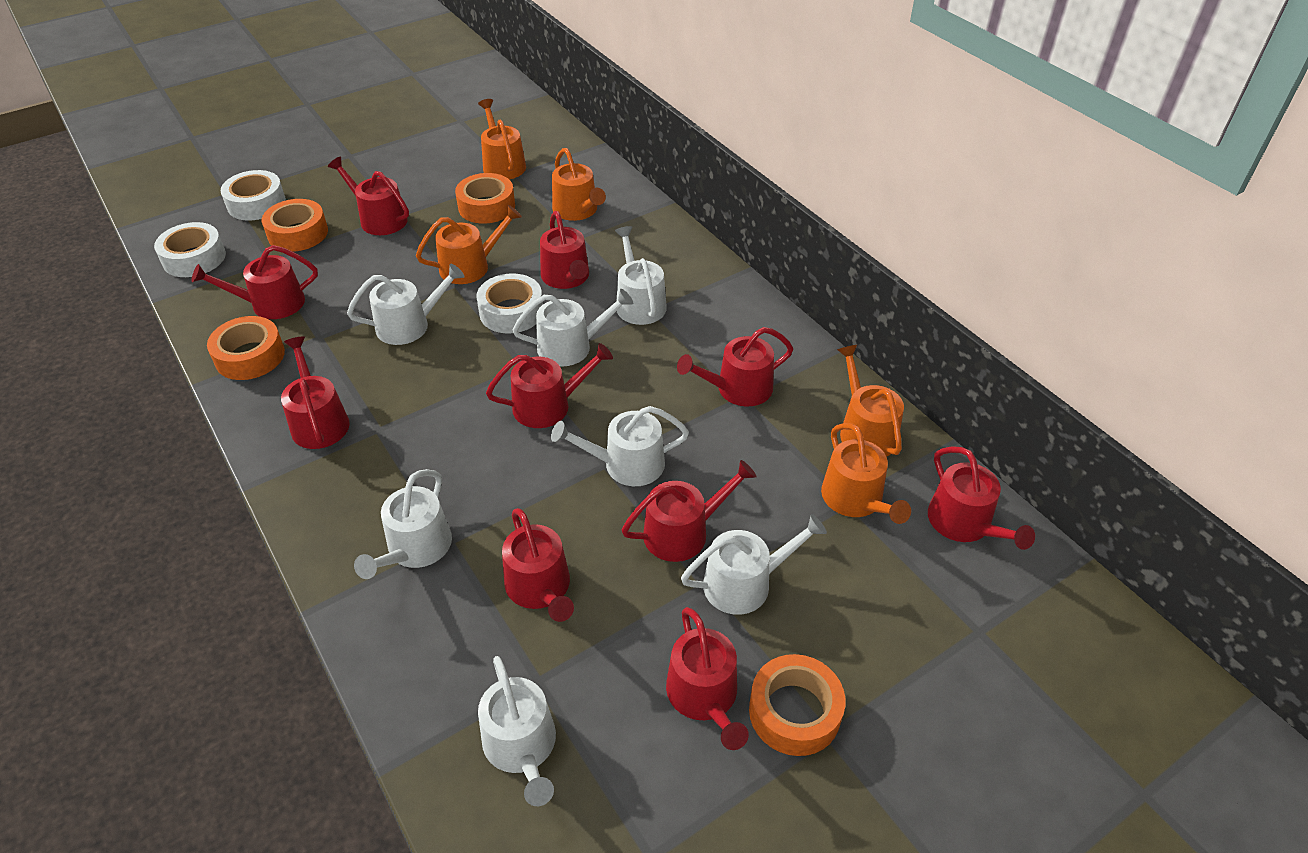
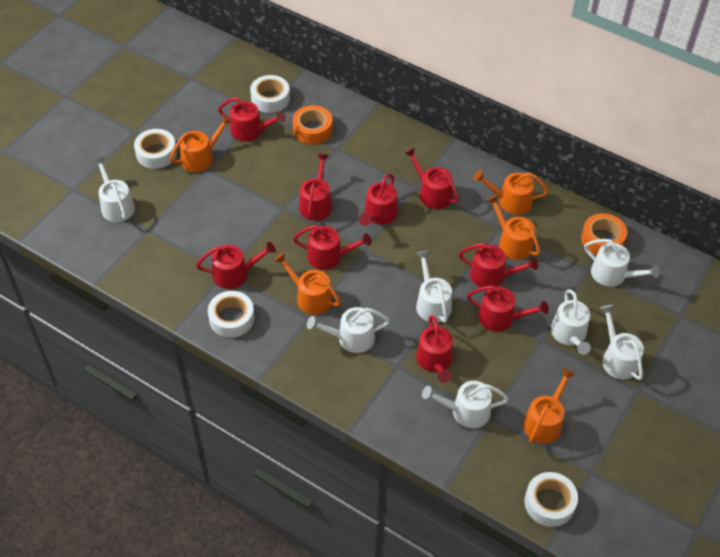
orange tape: [207,316,285,380] [262,199,328,252] [455,173,515,223] [749,654,845,756] = 4 -> [293,105,333,144] [581,213,627,255] = 2
red watering can: [191,245,318,319] [281,336,350,449] [328,156,409,235] [486,343,613,428] [502,508,574,622] [540,211,589,289] [622,460,757,562] [666,607,749,750] [677,327,793,407] [928,446,1035,550] = 10 -> [196,242,276,289] [218,97,286,142] [293,225,372,270] [299,154,332,221] [359,174,398,226] [404,147,459,209] [416,315,453,383] [459,243,538,287] [467,285,549,332] = 9
white tape: [154,222,226,277] [221,170,286,220] [476,273,543,334] = 3 -> [134,129,177,169] [208,291,255,338] [250,75,290,113] [524,472,578,527] = 4

